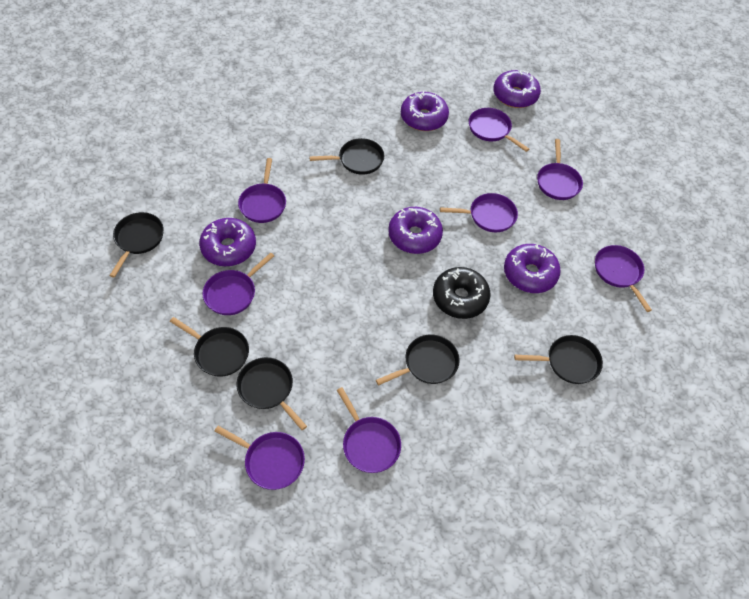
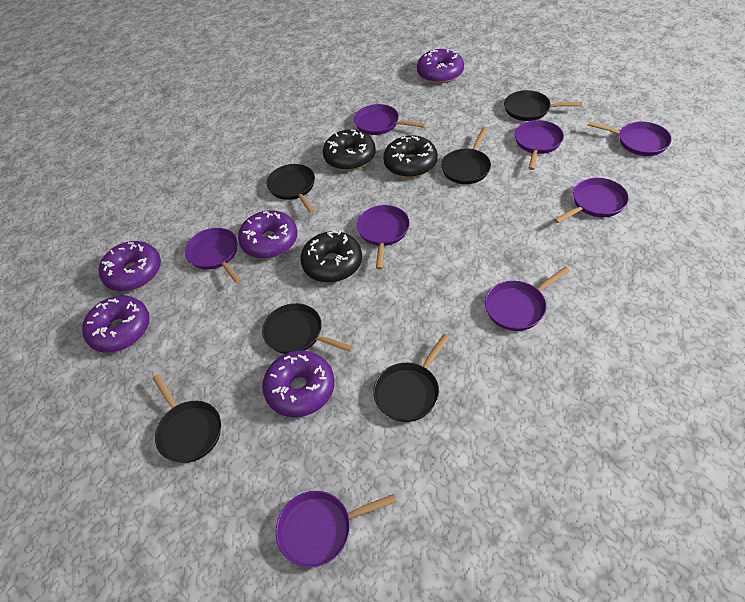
black donut: [433,267,490,319] = 1 -> [300,230,362,283] [323,129,376,171] [383,135,438,178] = 3

